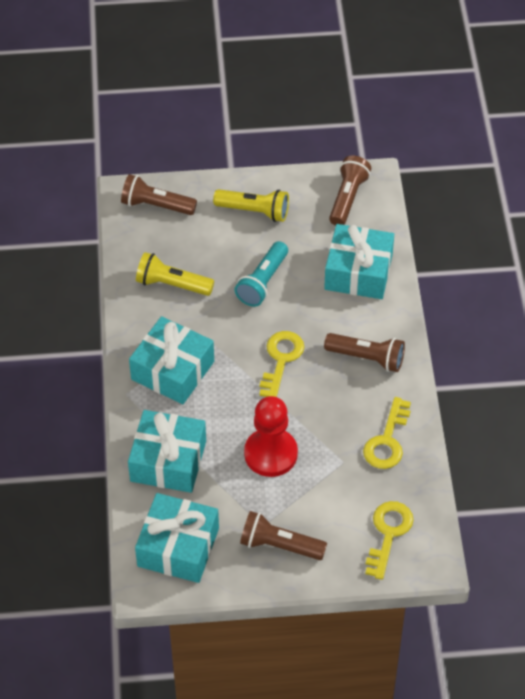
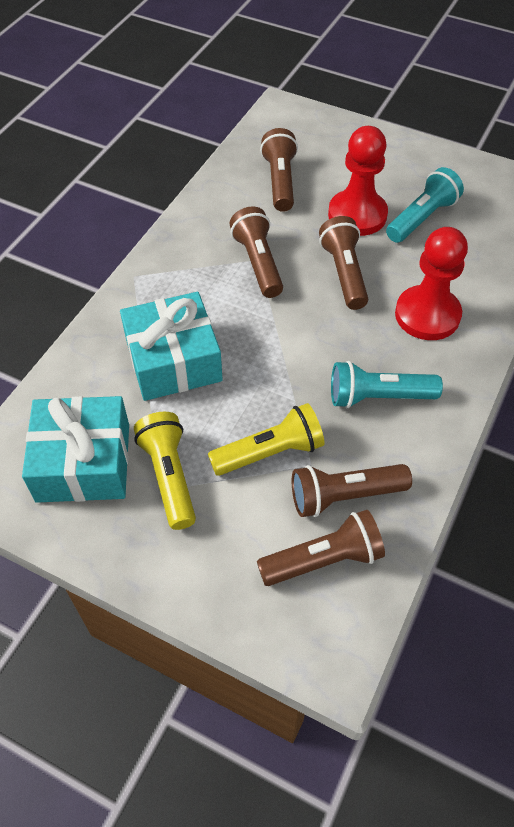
brown flashlight: [121,174,197,215] [240,511,327,560] [324,333,405,372] [329,156,371,226] = 4 -> [229,206,283,298] [257,510,385,586] [260,128,298,212] [292,464,412,517] [319,216,368,310] = 5
red pawn: [244,396,298,477] = 1 -> [328,126,388,236] [395,227,468,340] = 2
turquoise flashlight: [234,241,288,307] = 1 -> [331,361,443,408] [386,167,464,243] = 2
turquoise gift: [128,410,206,493] [129,316,214,404] [135,493,219,583] [324,224,394,299] = 4 -> [22,396,129,503] [120,292,223,401] = 2
yellow key: [259,331,304,397] [363,397,411,469] [365,501,414,580] = 3 -> none = 0

